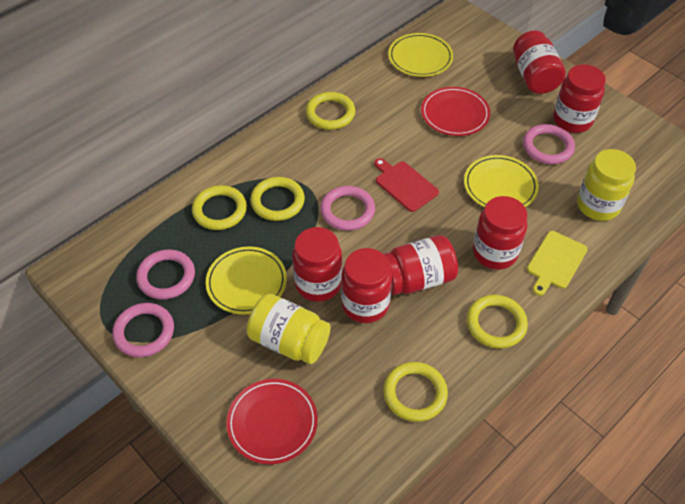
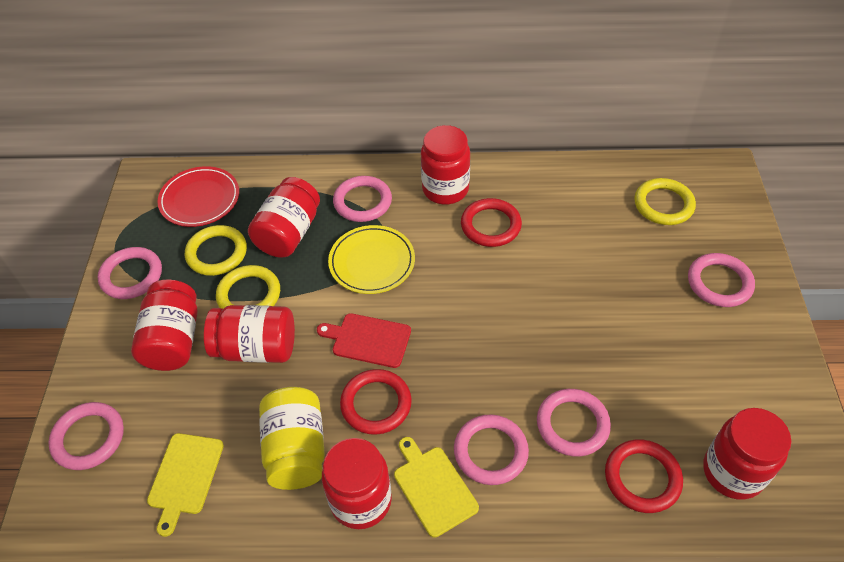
pink ring: [112,303,174,357] [136,250,195,300] [320,186,375,231] [523,124,575,164] = 4 -> [48,402,124,470] [98,247,162,299] [333,176,392,222] [454,414,529,485] [537,389,611,457] [688,253,755,307] = 6
red plate: [226,379,318,464] [421,87,490,136] = 2 -> [158,166,239,227] = 1
red ring: none = 0 -> [340,369,412,435] [461,198,522,247] [605,439,683,513] = 3
yellow cutting board: [527,231,588,296] = 1 -> [147,433,224,537] [394,437,479,538] = 2
yellow jar: [246,294,331,364] [577,149,636,221] = 2 -> [259,387,325,490] = 1
yellow plate: [206,246,287,314] [388,33,453,77] [464,155,539,207] = 3 -> [328,225,415,294] = 1
yellow ring: [192,185,247,230] [250,177,305,221] [306,92,355,130] [383,362,448,422] [467,295,528,348] = 5 -> [185,225,247,276] [216,265,280,309] [634,178,696,225] = 3

